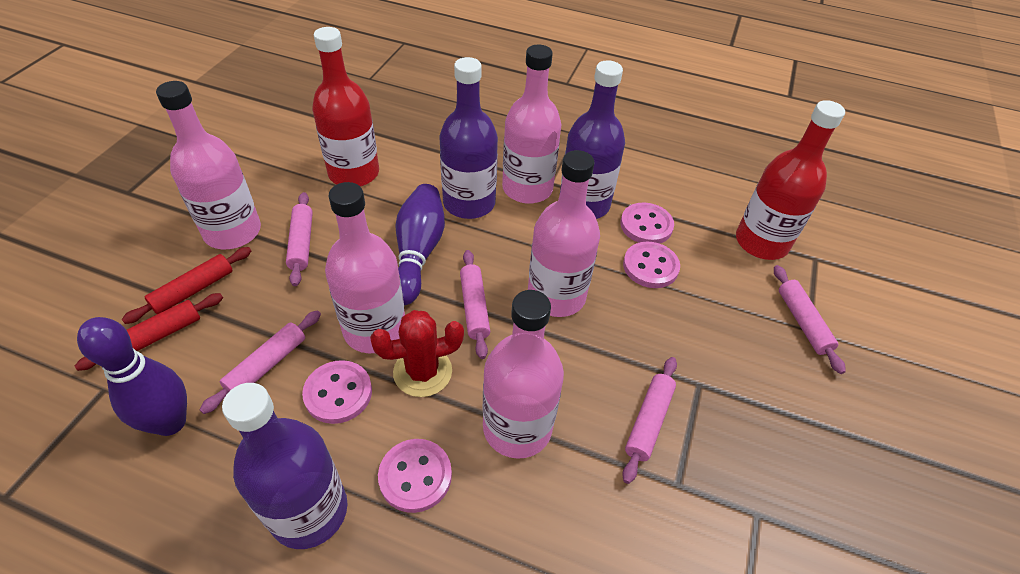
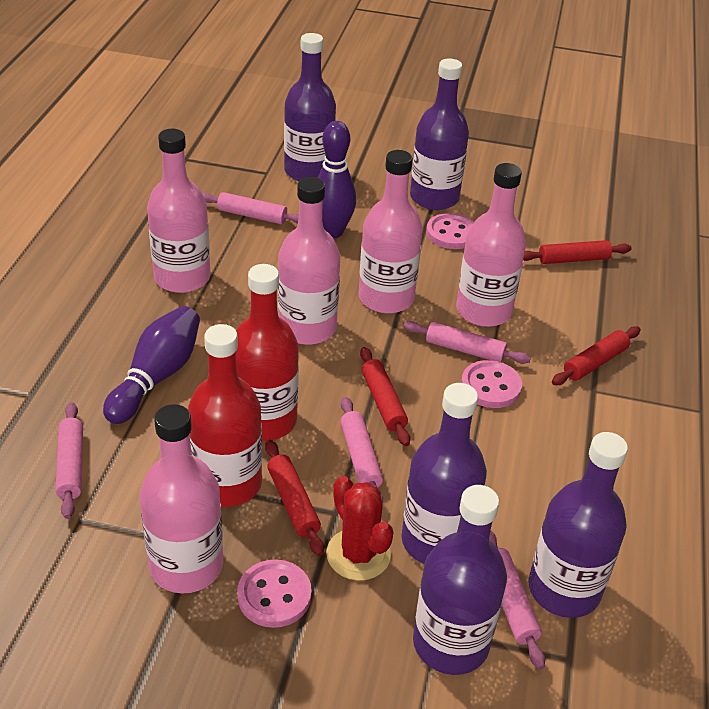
pink button: [302,360,372,424] [378,439,452,513] [620,203,674,244] [623,242,680,288] = 4 -> [237,559,312,628] [426,213,474,249] [461,360,522,408] = 3
purple bottle: [222,383,347,549] [439,57,498,219] [559,60,625,219] = 3 -> [284,33,336,181] [401,383,487,564] [410,59,469,210] [413,485,507,675] [528,432,628,618] = 5
red rolling pin: [75,293,223,371] [122,247,251,324] = 2 -> [265,439,324,556] [360,347,410,446] [523,240,632,264] [552,326,641,385] = 4

